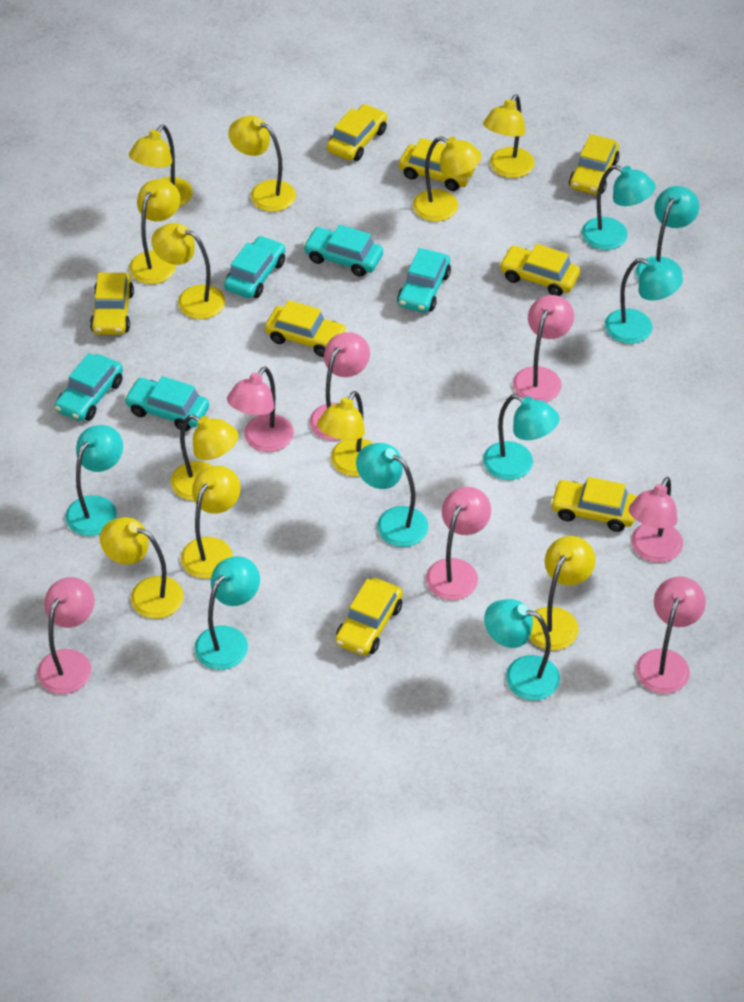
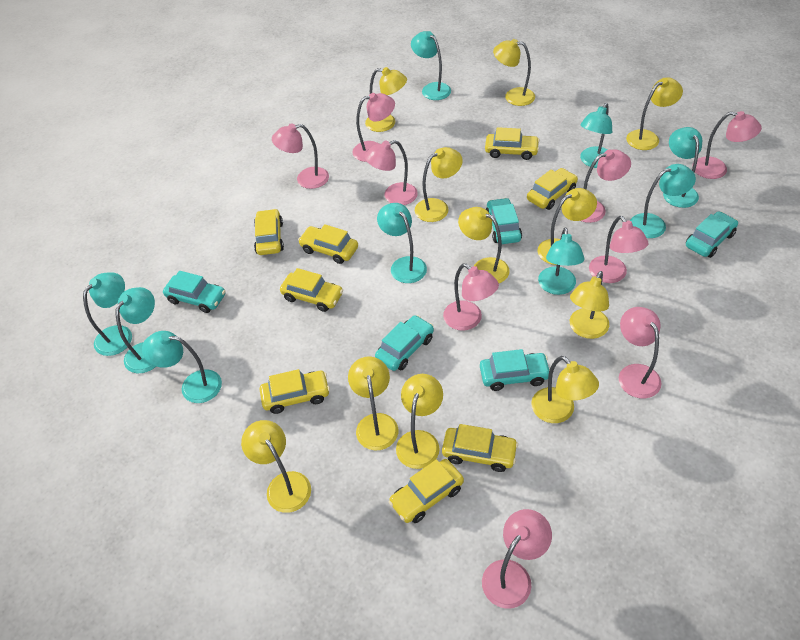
pink lamp: [37,577,95,694] [227,367,294,452] [309,332,370,441] [426,487,491,600] [513,295,574,402] [629,477,683,563] [636,577,706,694] = 7 -> [272,123,329,189] [352,93,395,162] [364,140,418,205] [443,264,499,331] [482,509,552,609] [581,149,631,223] [589,216,649,283] [619,307,662,399] [692,111,762,179] = 9
turquoise lamp: [65,425,123,536] [194,556,260,670] [356,443,429,547] [483,394,560,480] [484,599,560,701] [582,165,656,250] [605,258,683,344] [636,186,699,280] = 8 -> [83,272,132,356] [115,287,156,373] [142,331,222,403] [377,203,427,283] [411,31,451,100] [538,227,584,295] [580,103,612,168] [630,164,696,238] [663,127,702,208] = 9

